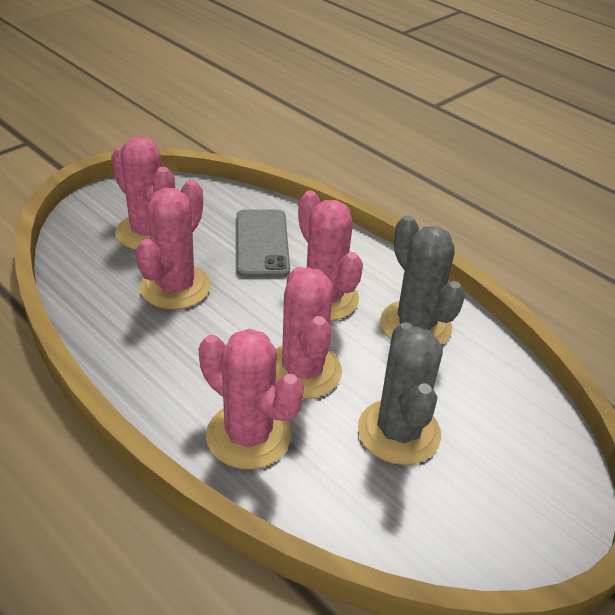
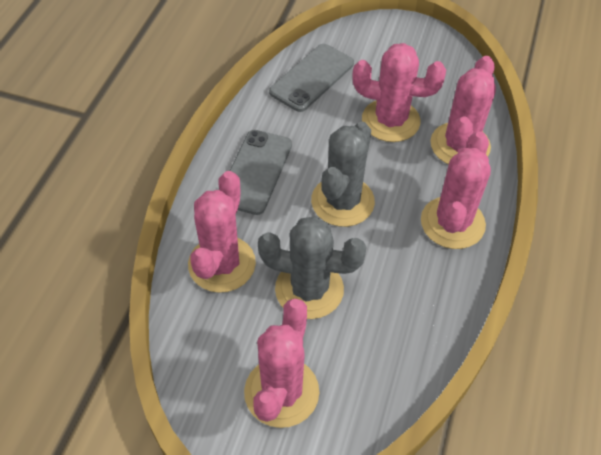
grey phone: [237,209,290,277] = 1 -> [230,130,292,215] [269,44,354,112] = 2

